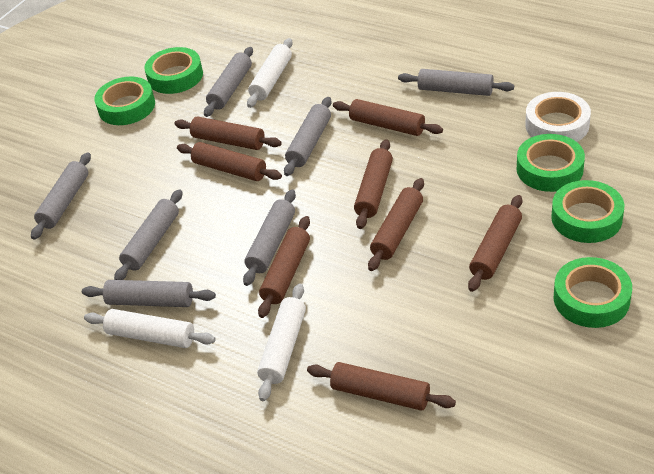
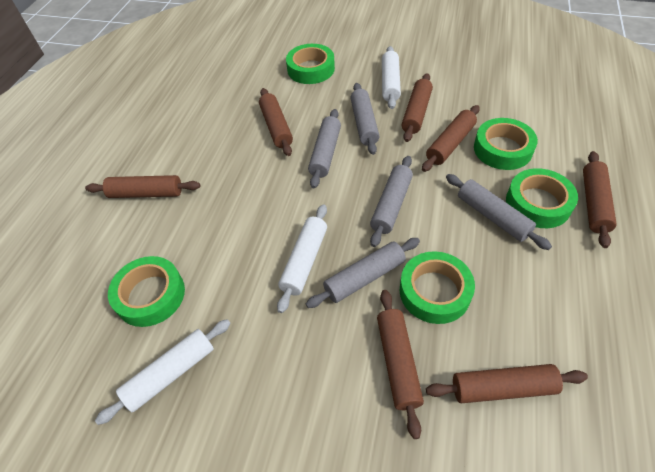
brown rolling pin: [174,117,282,150] [177,142,282,181] [258,216,310,318] [307,362,456,411] [333,99,443,136] [354,139,393,229] [368,178,424,271] [468,195,522,292] = 8 -> [85,175,200,198] [259,88,293,156] [377,290,424,439] [402,73,433,142] [422,105,480,172] [426,364,588,403] [583,151,617,248] = 7
grey rolling pin: [31,152,91,240] [82,280,216,307] [114,189,182,280] [204,47,253,117] [243,189,296,286] [284,97,332,176] [398,69,514,96] = 7 -> [306,238,420,308] [308,109,341,189] [350,83,380,155] [370,156,413,247] [446,174,552,250] = 5
white tape: [525,92,591,142] = 1 -> none = 0

